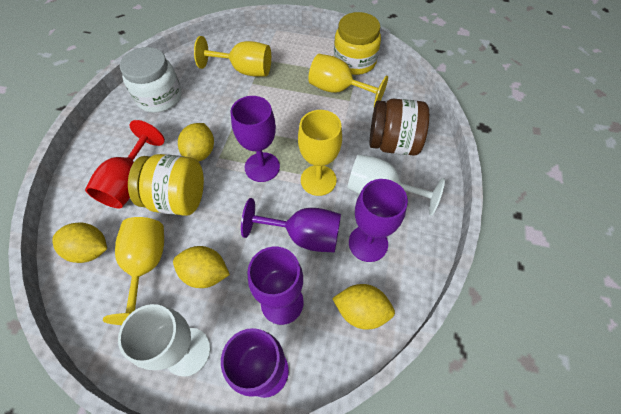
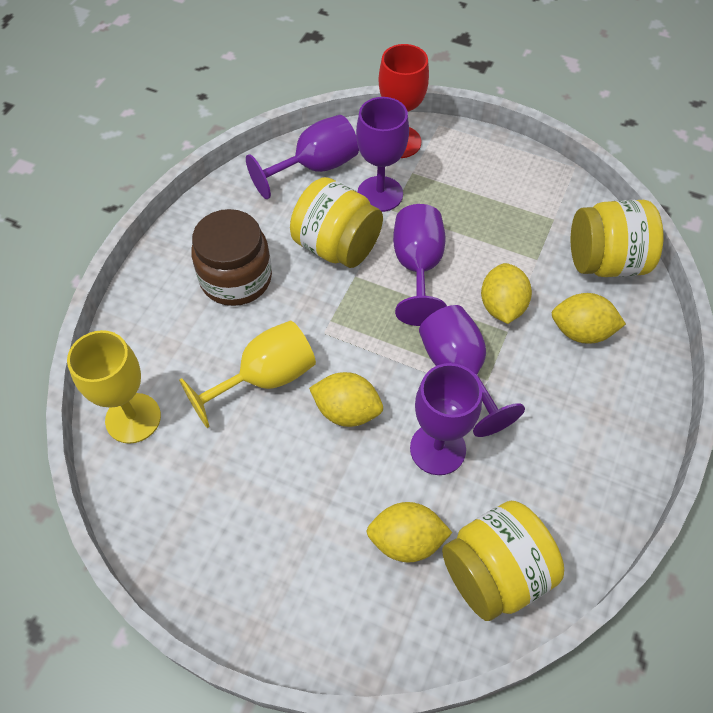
white goblet: [118,304,210,377] [347,154,445,216] = 2 -> none = 0
white jar: [120,47,182,113] = 1 -> none = 0
yellow goblet: [103,217,164,325] [194,36,271,76] [298,110,342,196] [308,54,388,106] = 4 -> [67,330,161,444] [179,321,316,428] = 2
yellow jar: [128,154,204,216] [334,12,381,75] = 2 -> [290,177,383,268] [442,501,564,621] [571,200,663,277] = 3

